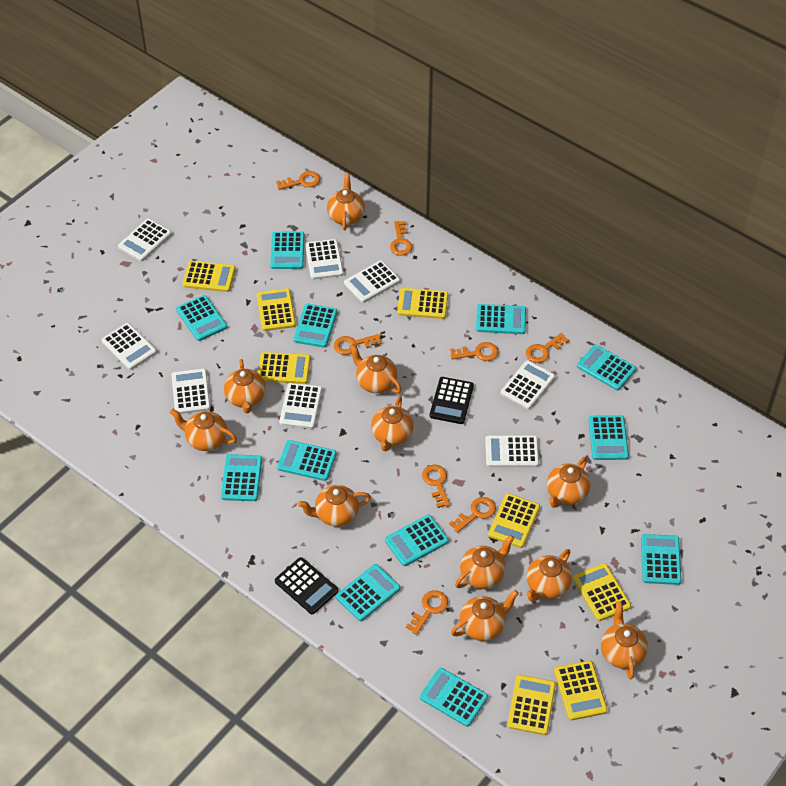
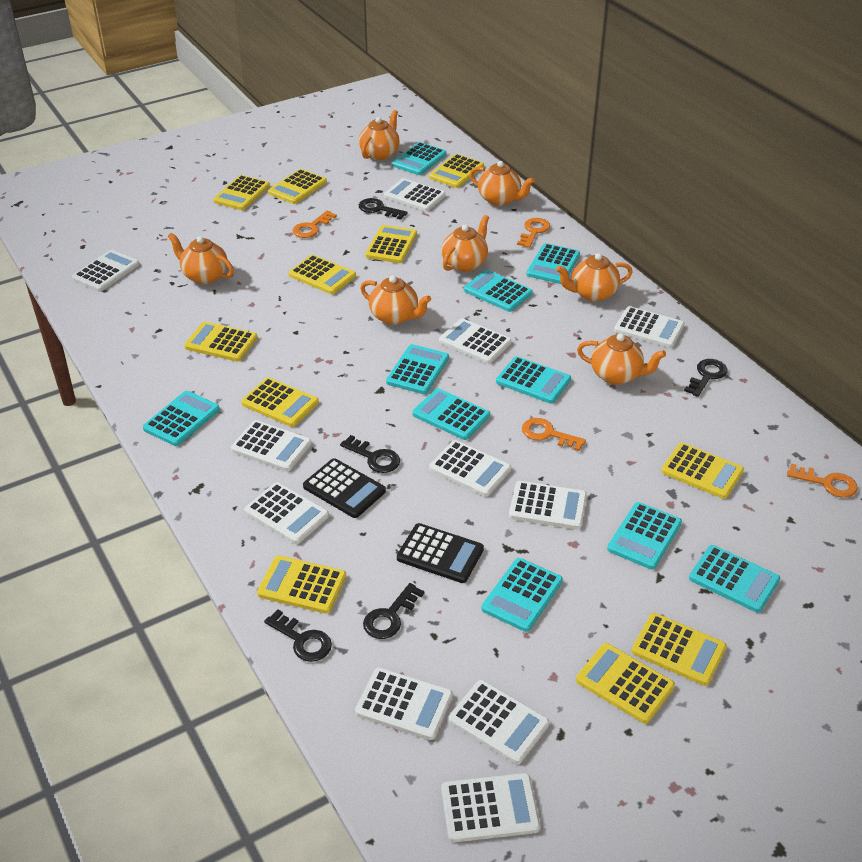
black key: none = 0 -> [264,610,332,662] [340,435,400,473] [359,198,408,220] [363,583,425,639] [684,359,727,397] = 5
orange key: [276,171,320,190] [334,334,382,355] [390,221,412,256] [406,590,448,635] [422,465,450,508] [449,497,496,533] [450,342,498,361] [526,333,569,363] = 8 -> [293,211,337,238] [517,218,550,248] [522,418,586,451] [787,464,858,498] = 4
orange teapot: [170,409,237,451] [224,359,266,413] [298,485,371,527] [327,173,365,230] [349,343,401,393] [371,396,414,451] [451,590,519,641] [455,535,514,589] [526,549,572,602] [547,457,591,508] [601,601,648,679] = 11 -> [168,233,234,284] [359,110,400,160] [360,276,431,325] [441,215,489,272] [470,161,535,206] [556,253,633,302] [577,333,666,385] = 7
turquoise calculator: [176,295,227,341] [221,454,262,501] [270,231,305,269] [277,440,337,481] [293,304,337,348] [336,564,400,621] [385,515,449,566] [420,668,488,727] [476,304,526,334] [577,344,636,390] [588,415,629,460] [641,534,681,585] = 12 -> [143,391,220,446] [386,344,449,394] [392,142,446,175] [412,388,490,440] [464,270,533,312] [481,558,563,632] [496,356,571,404] [526,243,580,284] [607,502,682,570] [689,545,780,613] = 10
white calculator: [101,323,157,370] [118,219,172,261] [171,368,211,414] [279,383,322,429] [305,239,344,280] [344,260,400,303] [485,435,539,467] [501,360,555,409] = 8 -> [72,250,139,292] [231,420,312,471] [244,482,329,544] [355,668,453,740] [384,178,446,211] [429,440,511,497] [439,318,511,364] [441,773,540,842] [449,680,549,764] [509,481,587,529] [614,306,684,348] = 11
yellow calculator: [182,261,236,292] [257,288,296,331] [258,352,311,384] [397,288,448,319] [488,493,540,548] [507,675,556,735] [554,661,608,720] [573,563,631,621] = 8 -> [184,322,257,362] [213,175,270,210] [241,377,319,427] [257,555,346,614] [268,169,327,204] [288,255,356,294] [365,225,417,263] [429,154,484,188] [576,643,675,724] [631,613,727,686] [661,443,744,499] = 11

